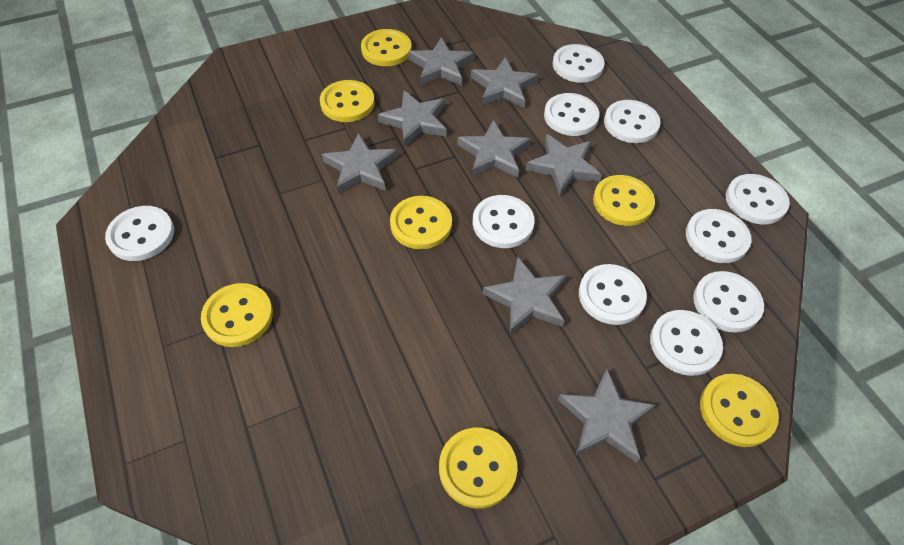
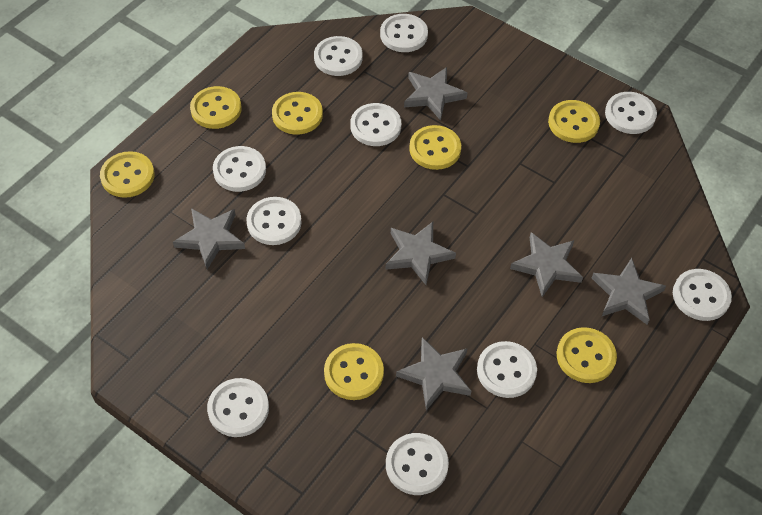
grey star: [322,133,397,194] [378,90,447,147] [408,37,474,86] [458,119,531,177] [471,57,538,108] [483,257,566,335] [526,134,602,196] [558,369,656,463] = 8 -> [173,208,245,269] [386,222,456,285] [396,337,471,410] [404,67,467,120] [510,232,583,297] [592,258,666,324] = 6

